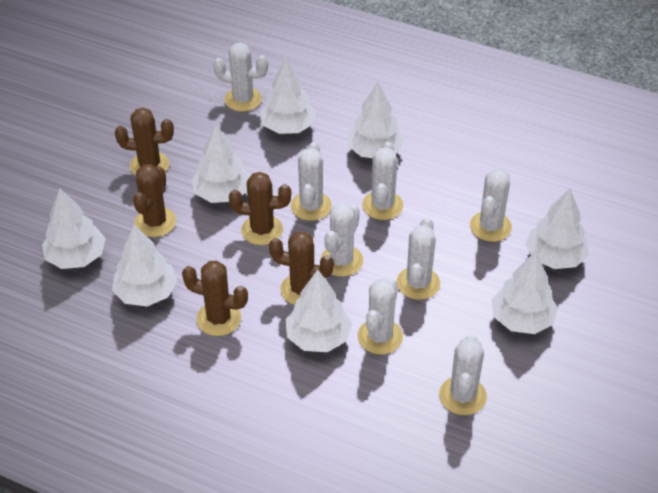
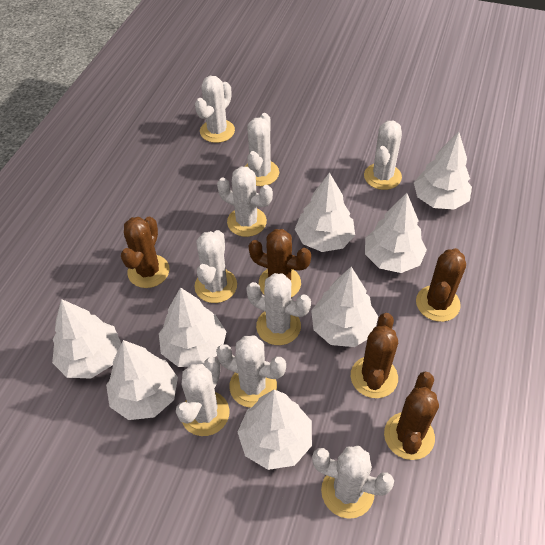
white cactus: [213,42,268,112] [291,142,332,221] [321,203,363,277] [358,278,403,355] [362,141,403,220] [397,218,440,300] [439,335,487,415] [470,169,512,242] = 8 -> [176,357,229,436] [194,230,237,303] [195,76,235,143] [216,336,286,408] [217,167,273,237] [244,113,279,186] [246,273,311,345] [312,446,394,519] [364,121,402,190] = 9

